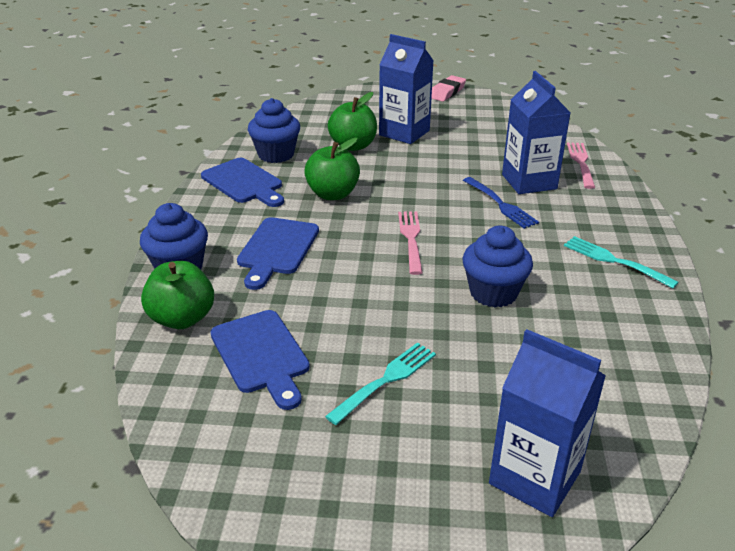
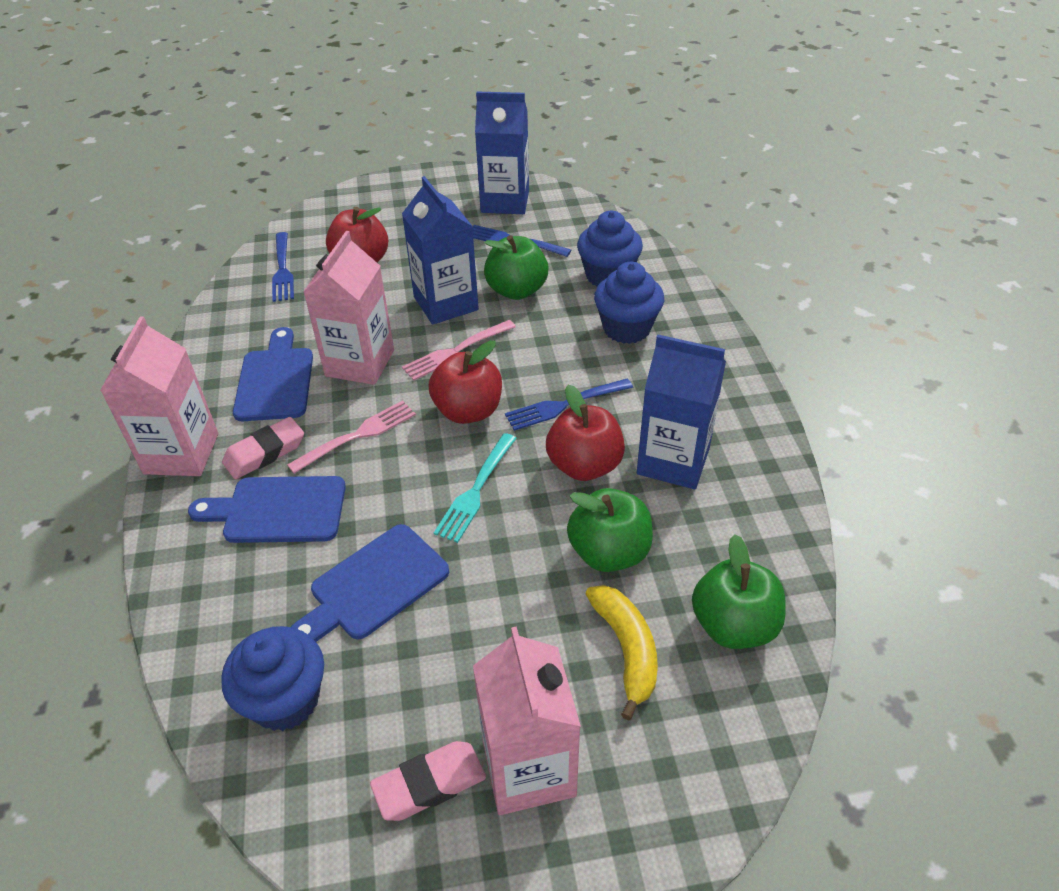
blue fork: [463,177,539,229] = 1 -> [272,232,294,302] [473,225,571,257] [505,379,633,431] = 3
pink carton: none = 0 -> [100,316,218,476] [303,231,394,385] [473,626,581,815] = 3
pink eraser: [431,75,466,102] = 1 -> [222,417,304,479] [370,741,486,821] = 2
red apple: none = 0 -> [326,207,388,262] [429,340,502,424] [546,385,625,481] = 3
turquoise fork: [325,342,436,425] [564,236,679,288] = 2 -> [434,433,517,543] = 1
yellow banana: none = 0 -> [585,585,658,721] = 1

